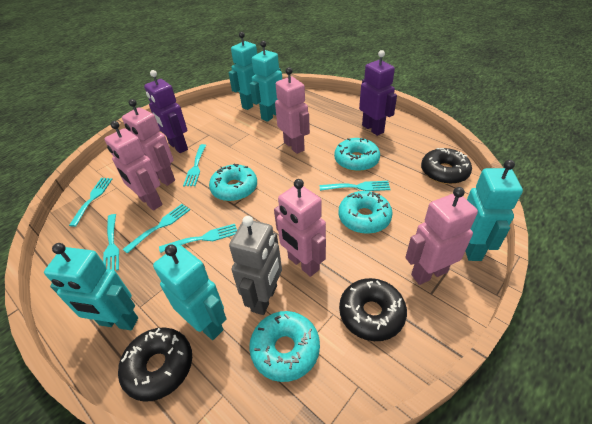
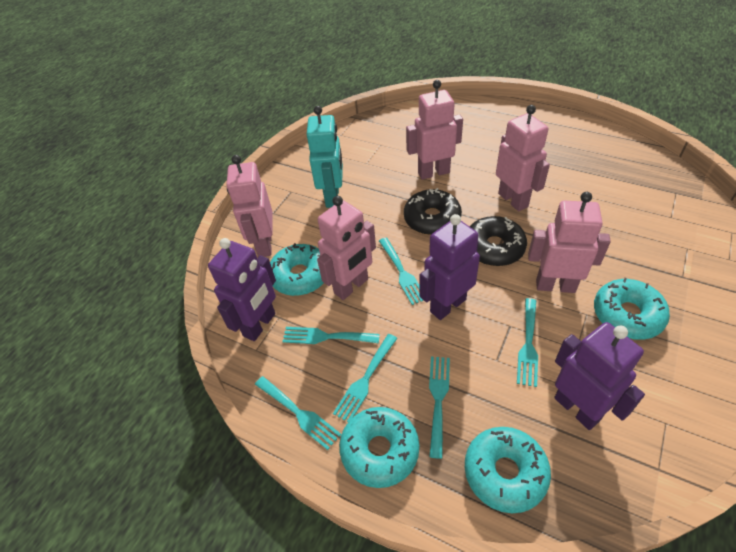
black donut: [118,327,192,402] [339,278,407,341] [421,148,472,184] = 3 -> [404,188,462,235] [470,216,527,266] = 2
grey robot: [229,216,282,315] = 1 -> none = 0
purple robot: [144,70,188,153] [359,50,397,136] = 2 -> [208,238,276,341] [419,214,480,320] [554,322,645,430] = 3
turquoise robot: [44,243,138,330] [153,244,227,340] [229,32,259,110] [250,41,282,122] [465,160,523,261] = 5 -> [307,106,343,208] = 1

